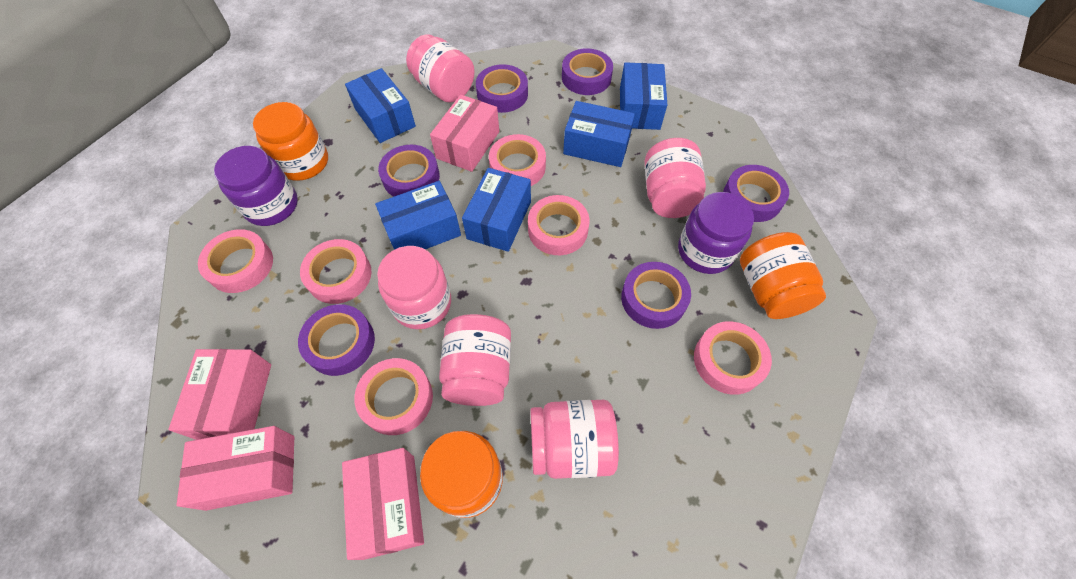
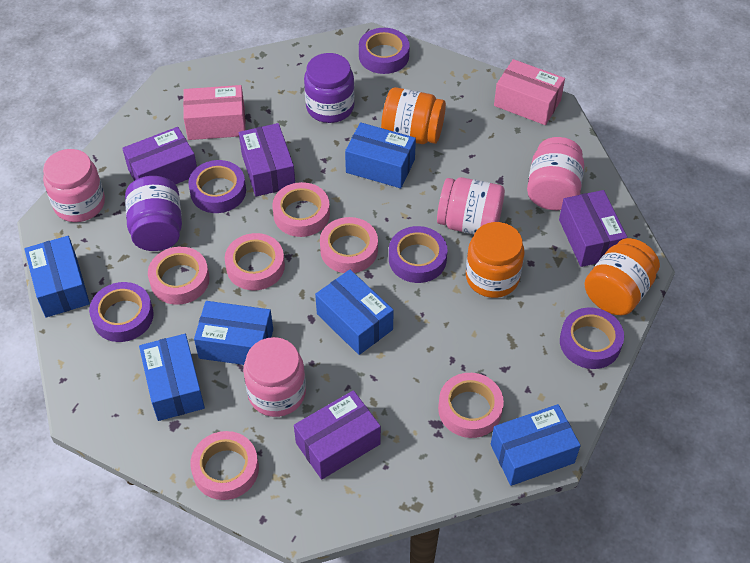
blue box: [345,68,416,143] [375,181,461,250] [462,168,531,252] [563,101,635,167] [620,62,667,130] = 5 -> [24,236,90,318] [139,334,205,421] [194,301,273,365] [315,270,394,355] [345,122,416,188] [491,404,581,486] = 6
pink box: [168,349,271,440] [176,426,294,511] [342,448,424,560] [430,95,499,172] = 4 -> [183,85,246,140] [494,59,565,125] = 2
pink jar: [377,246,451,329] [406,34,475,103] [439,314,511,406] [530,400,619,479] [645,138,706,218] = 5 -> [43,149,105,222] [243,337,306,417] [437,177,505,235] [527,137,584,210] = 4
purple box: none = 0 -> [122,127,197,184] [239,123,295,197] [294,390,381,480] [559,190,627,267] = 4
purple tape: [298,304,375,376] [378,145,440,197] [476,64,528,113] [562,48,613,95] [621,262,691,329] [723,165,789,222] = 6 -> [89,282,154,342] [188,160,246,213] [359,28,410,74] [389,226,447,283] [560,307,624,369] = 5

